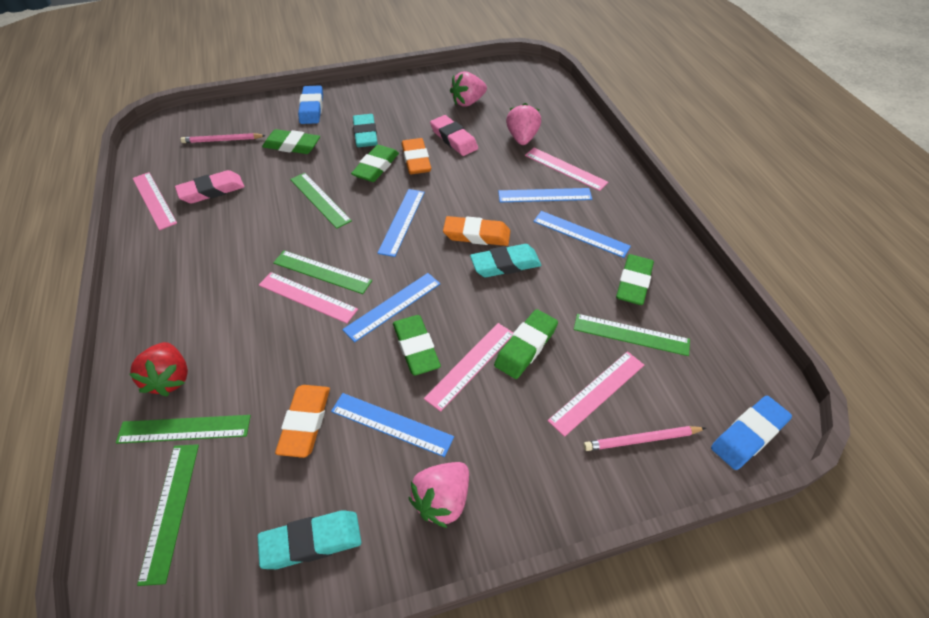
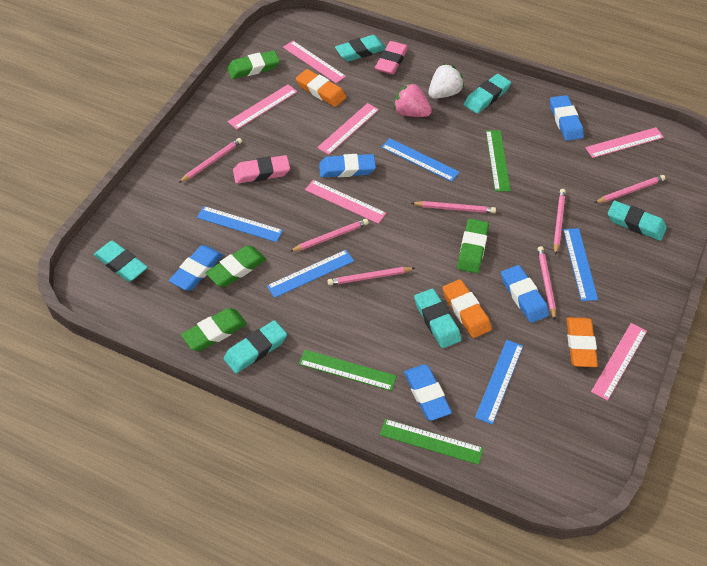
blue eraser: [298,85,323,124] [711,396,792,470] = 2 -> [169,245,223,291] [319,154,376,177] [404,364,452,421] [501,265,549,323] [550,95,584,141] = 5
green eraser: [262,129,320,154] [351,145,399,182] [393,315,441,376] [494,309,558,379] [616,254,654,305] = 5 -> [181,308,247,351] [206,245,266,287] [227,50,280,79] [457,219,489,273] = 4
green ruler: [116,415,251,444] [137,444,199,586] [273,250,372,294] [290,173,352,229] [574,314,690,356] = 5 -> [299,350,397,391] [380,419,483,465] [486,130,511,192] = 3
pink pencil: [181,133,266,143] [584,426,706,451] = 2 -> [179,138,242,183] [289,219,369,252] [328,267,415,285] [412,201,496,213] [538,246,556,320] [554,189,566,255] [594,175,665,203] = 7
pink ruler: [132,172,177,230] [259,272,358,323] [424,323,513,412] [525,148,608,191] [548,351,644,437] = 5 -> [228,84,297,129] [283,41,346,83] [305,180,386,224] [317,103,379,155] [585,127,664,158] [591,323,647,401] = 6
pink strawberry: [408,462,469,528] [450,71,487,106] [506,103,541,145] = 3 -> [394,83,432,117] = 1
red strawberry: [129,342,188,396] = 1 -> none = 0
turquoise eraser: [257,510,361,569] [353,114,378,147] [470,244,541,277] = 3 -> [94,241,148,282] [224,320,287,373] [335,35,386,61] [414,289,461,348] [464,74,511,113] [608,201,667,241] = 6
white strawberry: none = 0 -> [429,64,464,99] = 1

